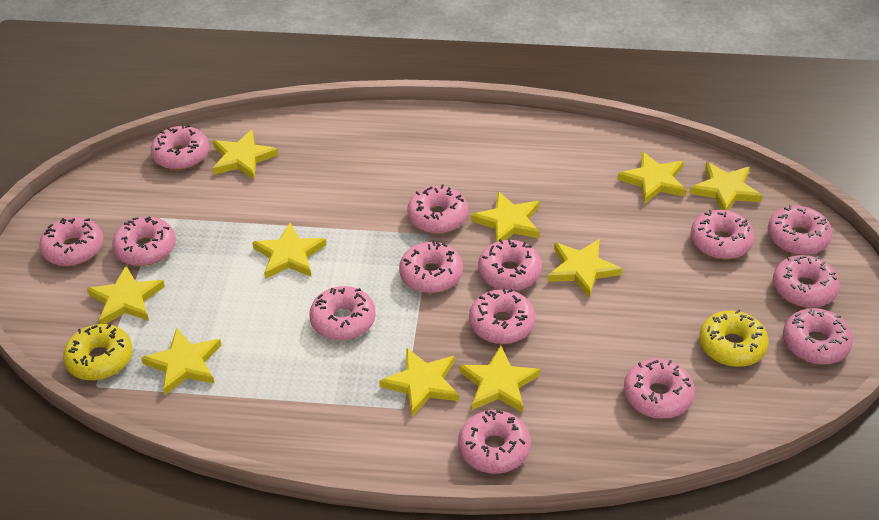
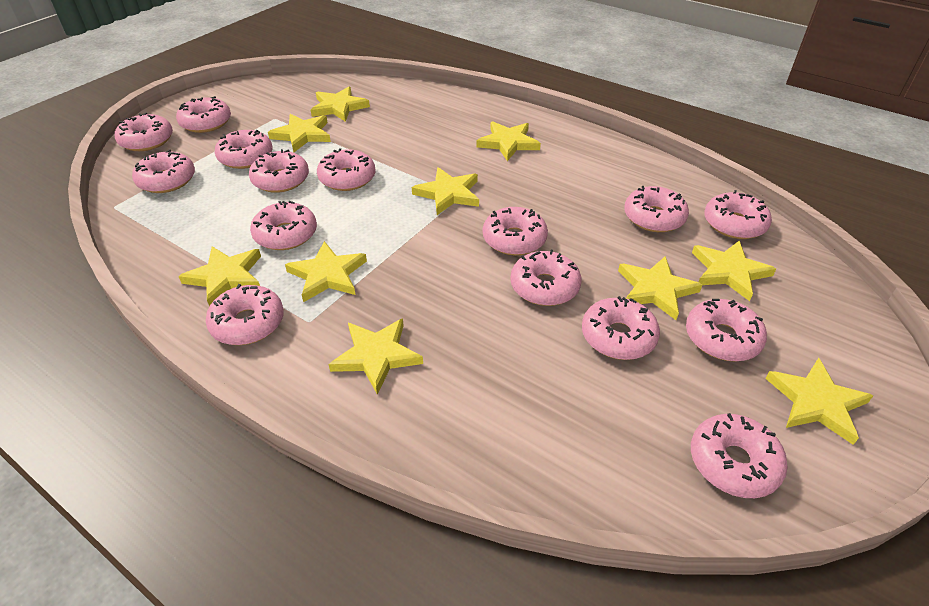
pink donut: [39,217,103,266] [112,216,176,266] [151,125,209,170] [309,286,376,340] [399,241,463,293] [407,185,468,234] [458,410,531,474] [469,288,536,344] [478,239,542,291] [624,359,695,419] [690,210,755,259] [768,205,832,255] [773,255,840,308] [783,308,853,364] = 14 -> [115,113,173,151] [132,149,195,193] [176,96,231,133] [206,284,284,345] [215,130,273,169] [249,149,309,193] [250,201,317,250] [317,148,376,191] [483,207,548,256] [510,250,582,306] [582,296,660,360] [624,186,689,232] [686,299,767,362] [691,413,788,498] [704,190,772,239] = 15
yellow donut: [63,324,133,380] [699,309,769,367] = 2 -> none = 0

